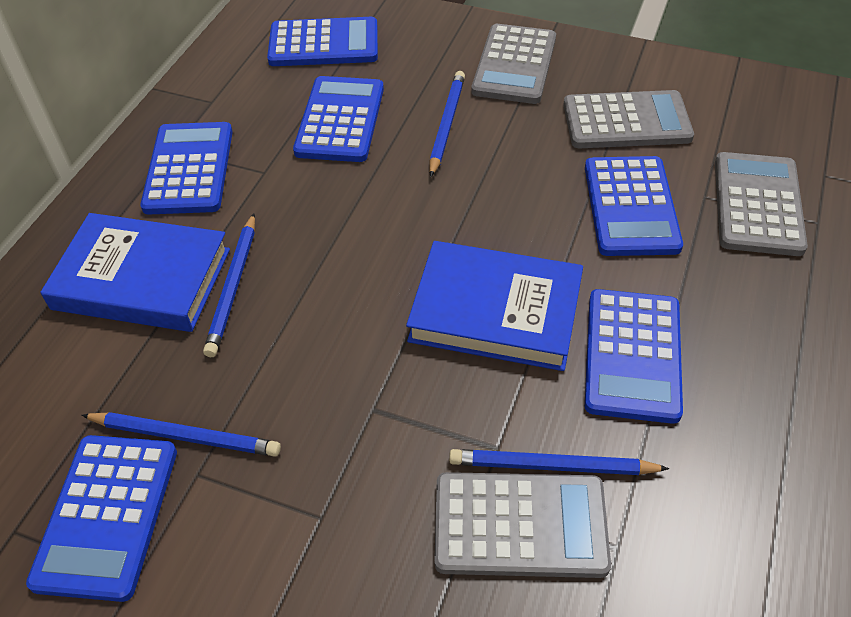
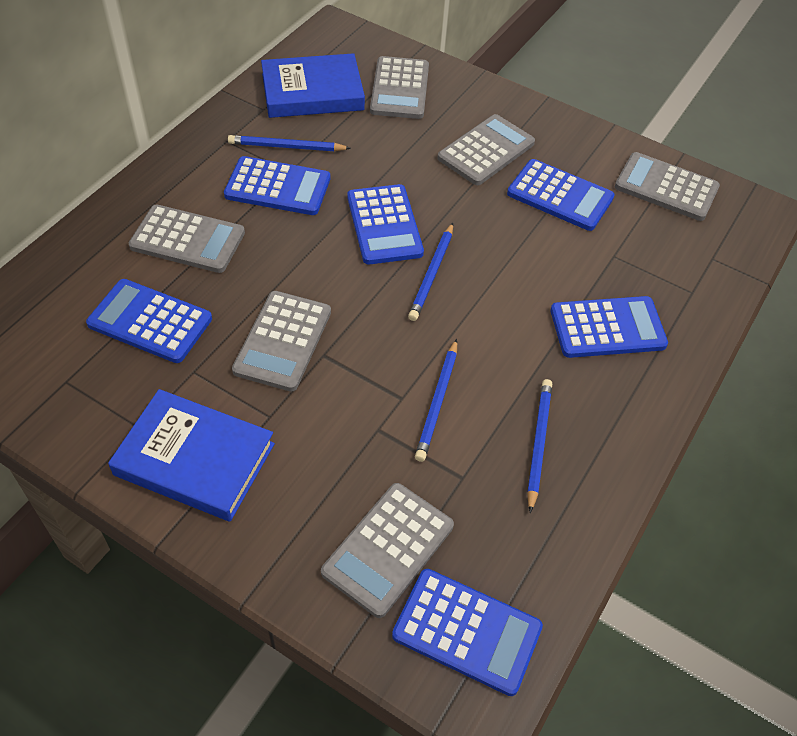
grey calculator: [434,472,611,578] [471,24,556,104] [563,90,694,148] [715,152,808,256] = 4 -> [129,205,245,273] [232,291,331,392] [321,483,454,618] [370,56,429,119] [437,114,535,185] [615,152,720,221] = 6

